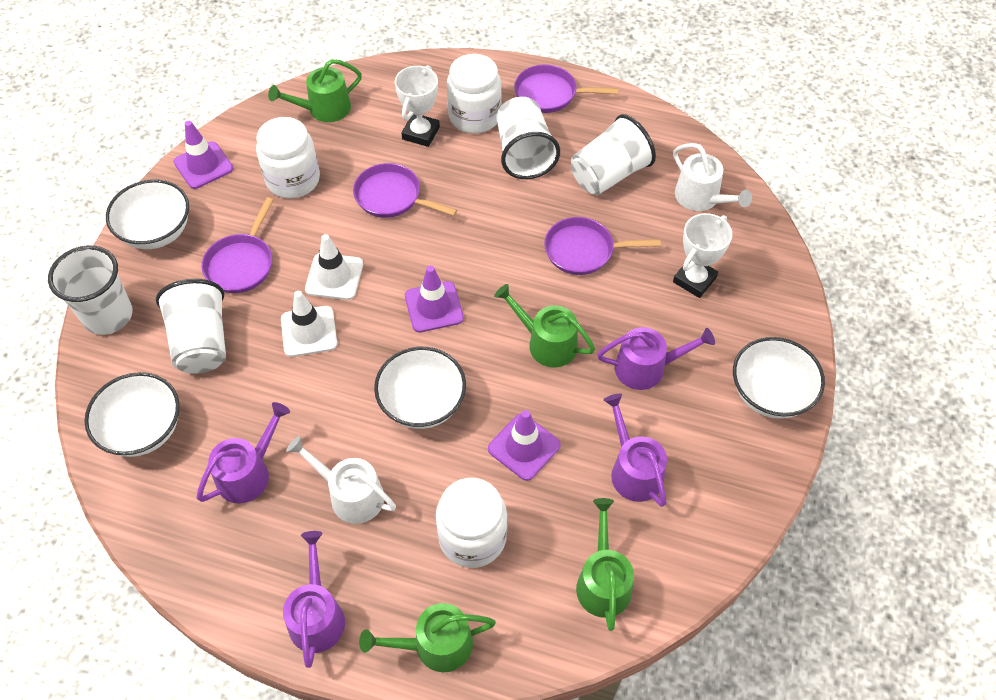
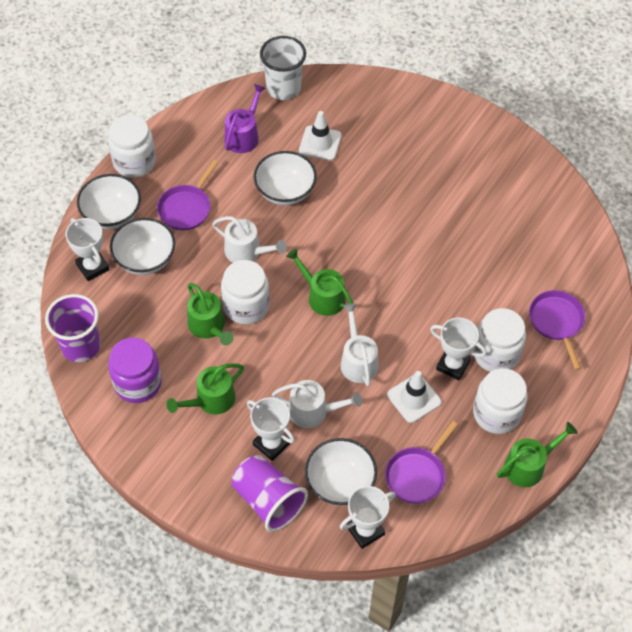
purple cup: none = 0 -> [45,294,100,362] [231,455,308,532] = 2
purple jar: none = 0 -> [108,338,162,403] = 1
purple pan: [202,197,273,293] [353,163,457,218] [514,64,619,113] [544,217,661,275] = 4 -> [157,160,219,231] [385,421,458,504] [529,290,585,370] = 3
purple traffic cone: [173,121,233,189] [405,265,464,333] [488,410,561,481] = 3 -> none = 0
purple watering can: [197,402,290,503] [283,531,345,668] [597,327,715,390] [603,394,667,507] = 4 -> [225,84,266,153] = 1
white cup: [48,245,133,335] [156,279,226,374] [496,97,560,179] [571,114,656,195] = 4 -> [260,36,306,100] = 1
white jar: [256,117,320,198] [436,478,508,568] [447,54,502,133] = 3 -> [108,115,156,178] [221,260,270,324] [473,308,526,372] [473,368,528,434] = 4
white trophy: [395,65,440,147] [673,213,732,298] = 2 -> [65,218,110,281] [247,397,295,461] [340,486,396,549] [430,317,487,380] = 4
white watering can: [286,436,396,524] [673,143,752,211] = 2 -> [212,216,287,263] [272,380,362,428] [341,303,379,386] = 3

